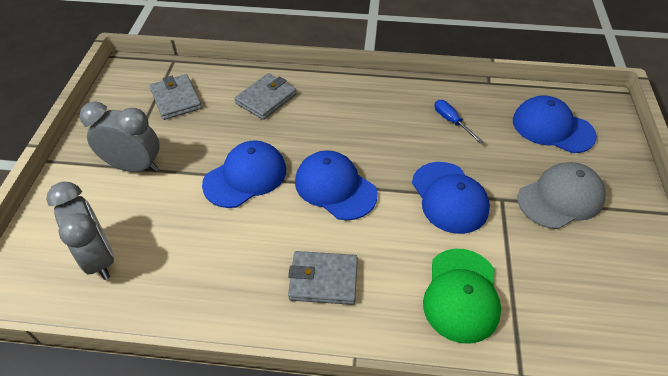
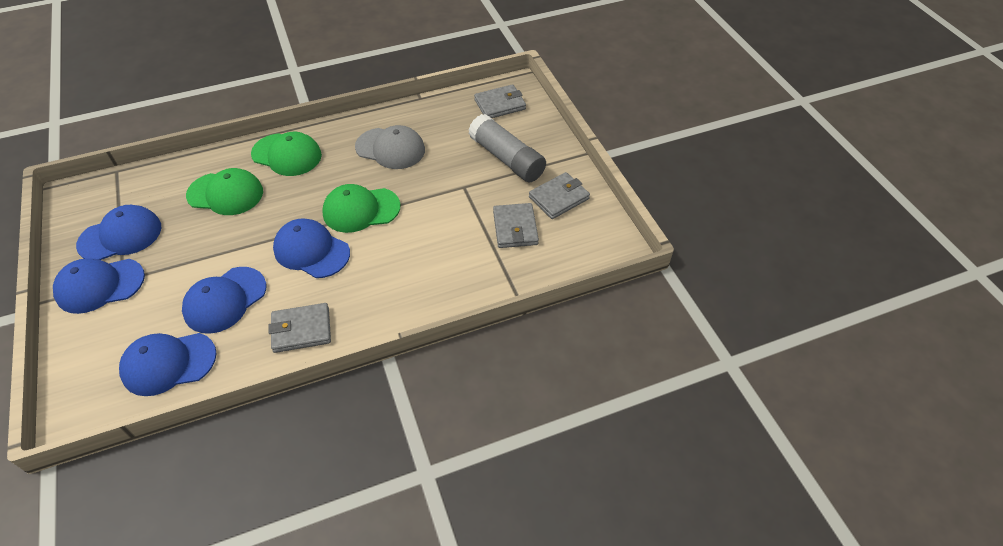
blue cap: [202,140,286,208] [295,150,378,220] [412,162,490,234] [513,95,597,153] = 4 -> [53,258,145,314] [76,205,161,260] [119,333,217,396] [182,267,266,334] [273,218,350,278] = 5
blue screwdriver: [434,100,483,144] = 1 -> none = 0
green cap: [423,249,501,344] = 1 -> [186,168,263,215] [251,132,322,176] [322,184,401,233] = 3
grey clock: [46,181,114,280] [80,101,160,172] = 2 -> none = 0
grey glue stick: none = 0 -> [468,114,546,182] = 1
grey wallet: [150,74,202,120] [235,73,297,120] [288,251,358,305] = 3 -> [269,303,331,353] [474,84,526,118] [493,203,539,248] [529,172,590,219] = 4

